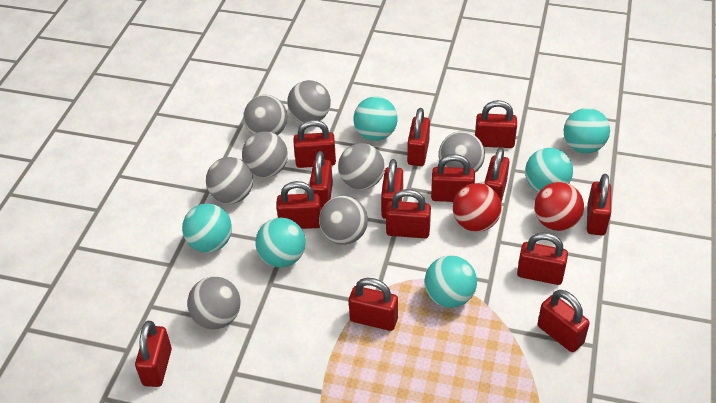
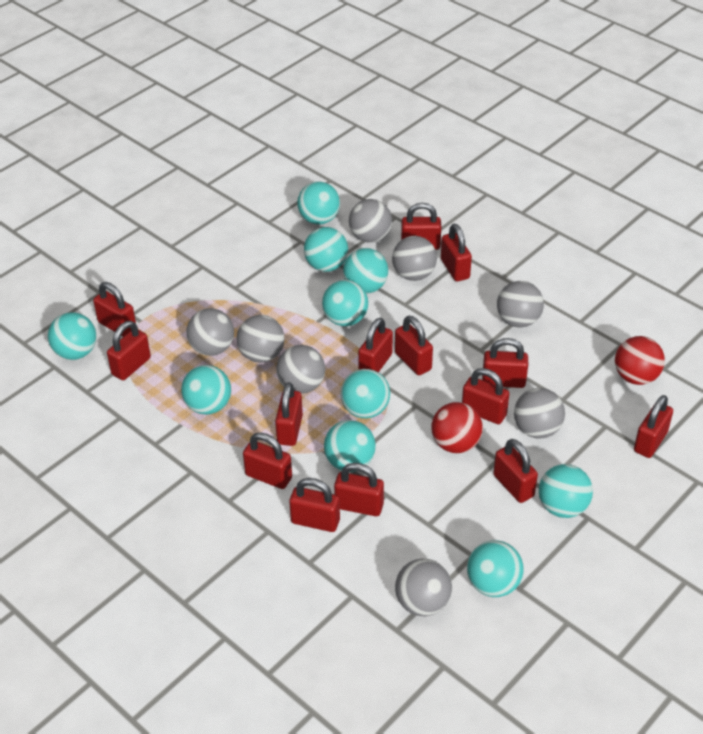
turquoise ball: [182,203,232,253] [255,218,305,268] [354,96,398,141] [425,255,477,308] [525,148,573,192] [564,108,610,153] = 6 -> [48,312,96,360] [181,365,231,415] [297,182,340,224] [304,227,348,272] [322,280,368,326] [324,420,376,472] [341,369,390,418] [343,248,388,294] [467,540,524,597] [539,464,593,518] = 10

